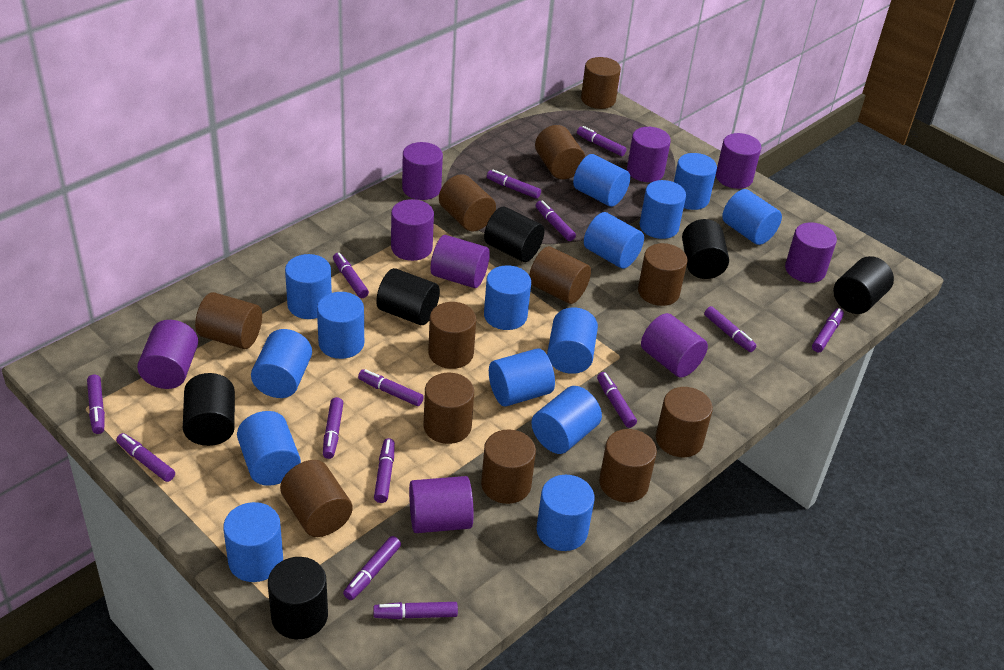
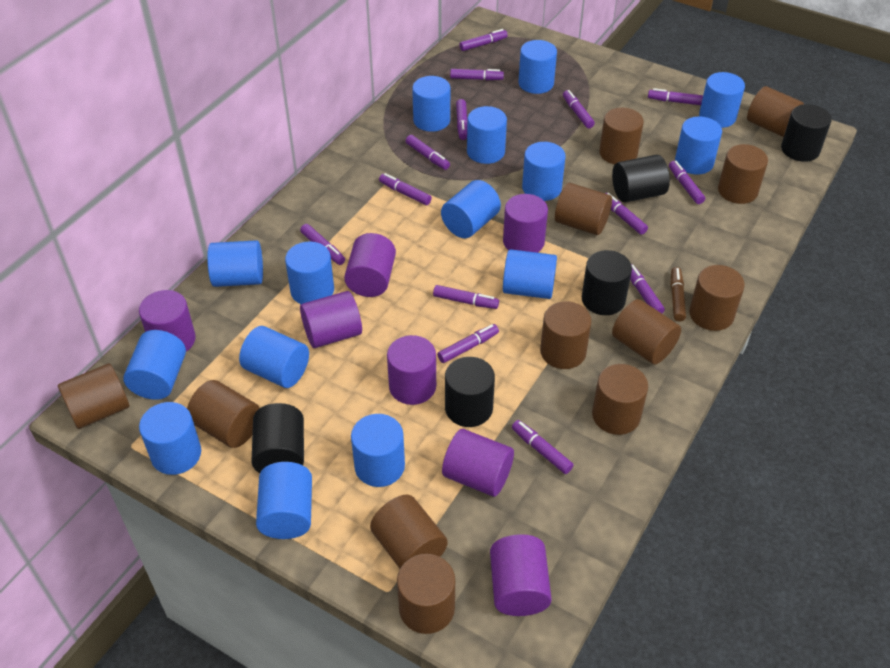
black cylinder: [183,373,235,446] [268,557,328,639] [376,268,440,325] [484,207,544,262] [682,219,729,279] [833,256,894,314] = 6 -> [251,403,304,473] [445,357,495,427] [582,250,632,315] [612,155,670,202] [781,104,832,162] = 5
brown marker: none = 0 -> [671,267,686,321] = 1
purple cylinder: [137,320,198,389] [391,199,434,261] [402,142,443,200] [409,476,474,533] [431,235,490,288] [627,127,671,182] [641,313,708,378] [716,133,761,189] [785,222,837,283] = 9 -> [139,290,196,352] [300,291,362,348] [344,233,396,297] [387,335,436,405] [442,429,514,497] [490,534,552,616] [503,194,548,253] = 7

